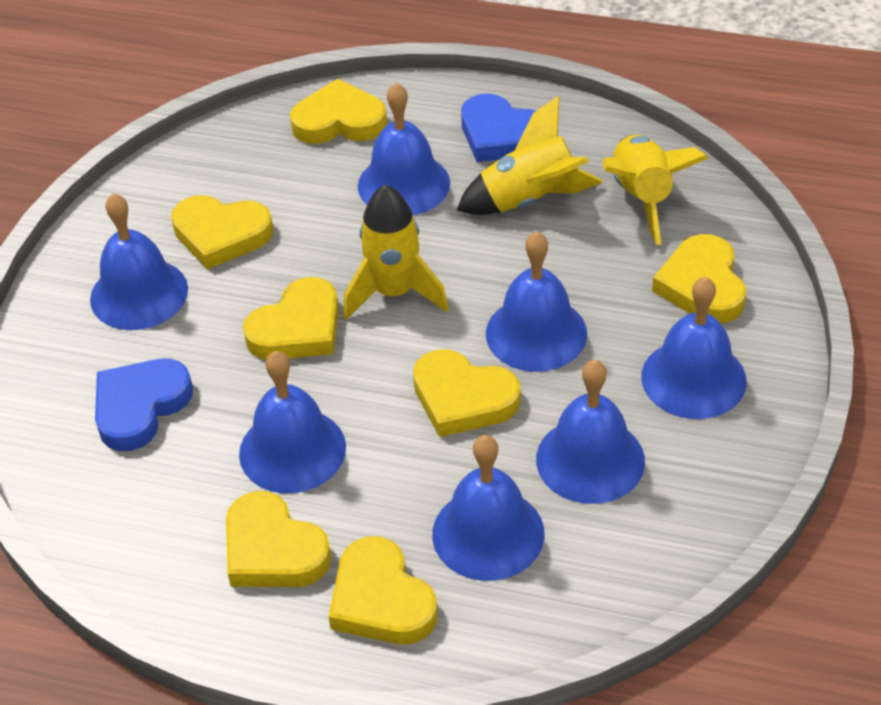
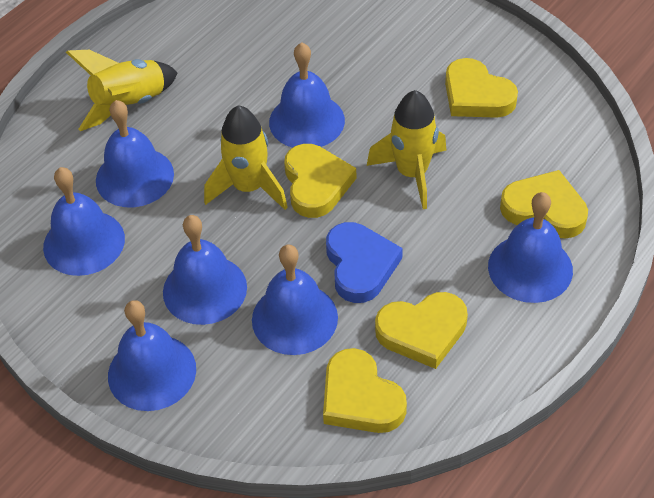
blue heart: [95,358,193,451] [461,93,536,162] = 2 -> [326,222,403,303] = 1
yellow heart: [171,195,273,269] [226,491,331,587] [243,277,339,359] [290,79,387,144] [329,536,437,644] [413,349,521,437] [652,234,746,324] = 7 -> [284,144,357,218] [323,348,407,433] [375,292,468,369] [445,58,518,118] [500,170,588,239] = 5

